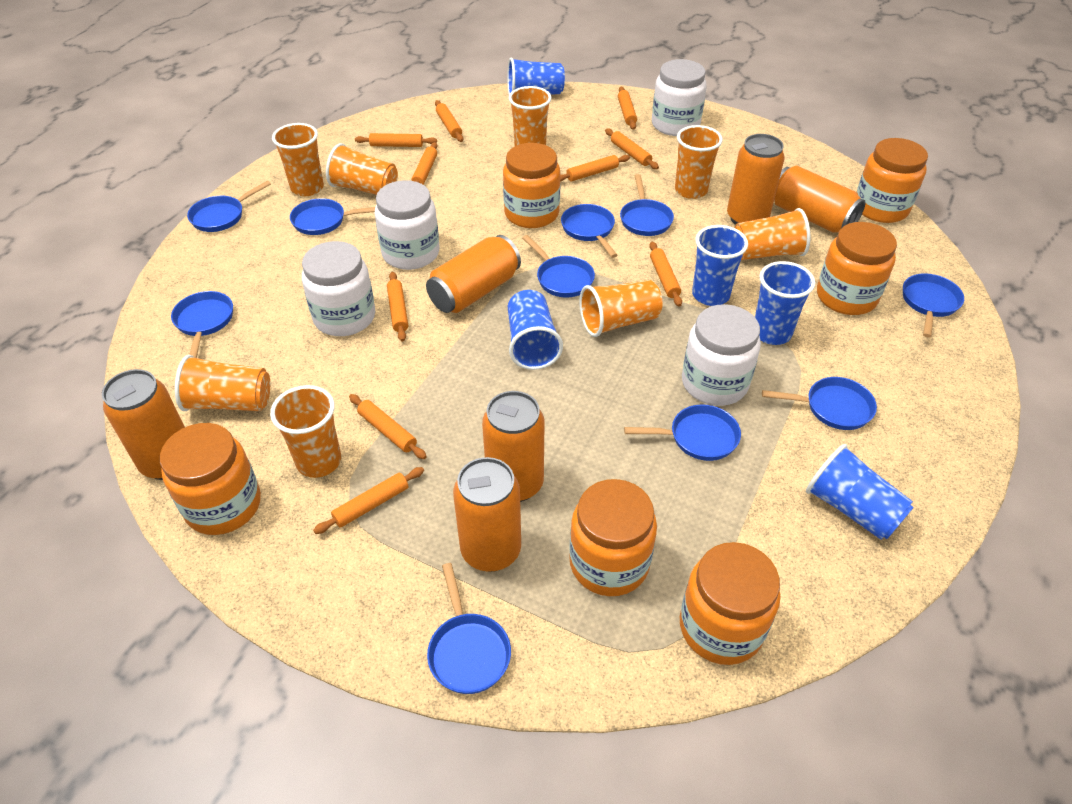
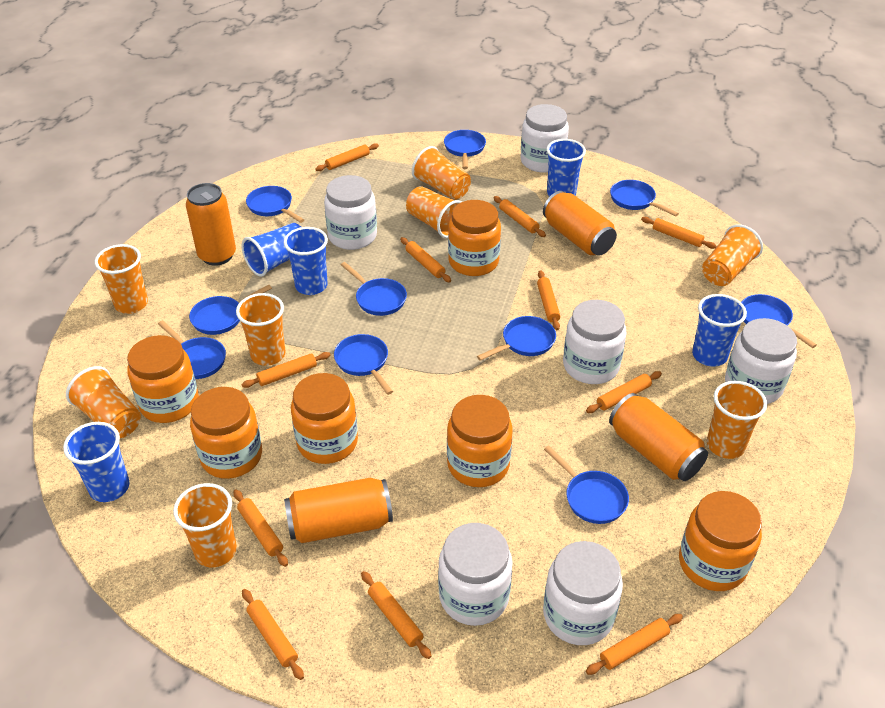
orange can: [102,369,185,480] [426,235,521,313] [453,457,521,572] [482,391,544,502] [727,134,785,225] [774,166,866,233] = 6 -> [186,183,236,266] [284,478,393,543] [543,191,617,256] [609,393,708,481] = 4
orange rolling pin: [313,467,424,534] [349,394,427,459] [355,133,437,147] [387,272,408,342] [411,142,437,185] [435,100,463,142] [560,155,630,182] [605,128,659,169] [618,87,637,130] [649,241,682,307] = 10 -> [233,489,288,567] [241,352,331,388] [242,589,304,680] [315,143,379,171] [361,571,432,659] [400,237,451,283] [494,196,546,237] [537,270,560,330] [586,371,662,413] [586,614,683,675] [641,217,716,249] = 11
white jar: [302,241,375,336] [374,180,439,270] [652,59,707,136] [682,304,761,406] = 4 -> [324,175,377,250] [438,523,513,626] [520,104,569,173] [543,541,623,645] [563,300,626,384] [725,318,797,404] = 6

